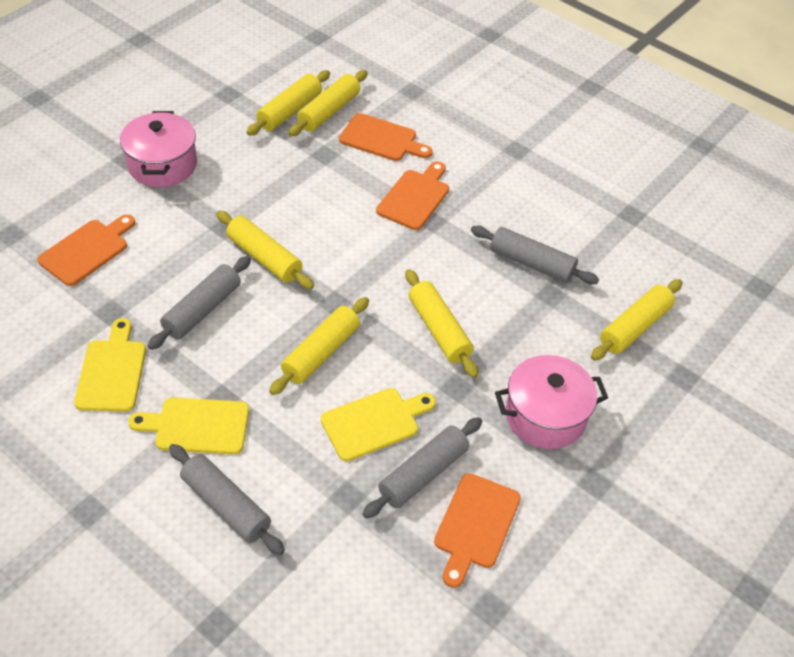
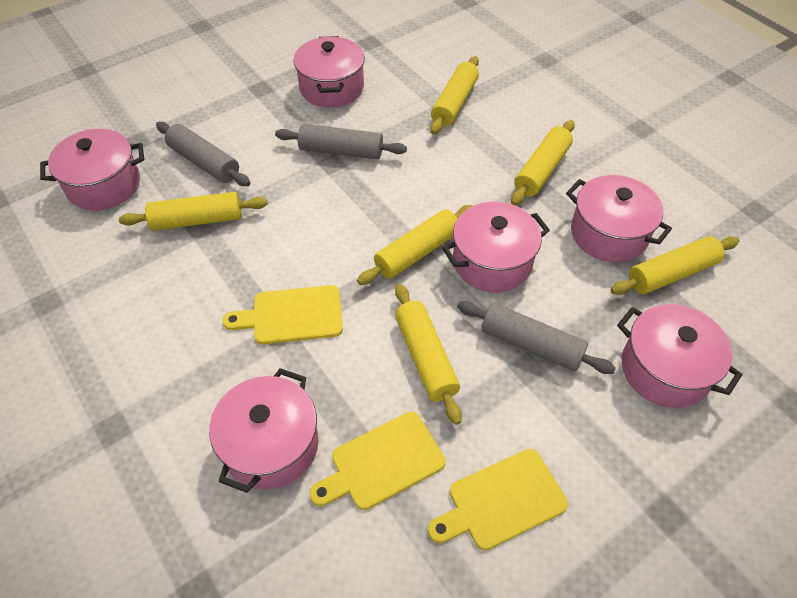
grey rolling pin: [148,256,251,350] [169,444,285,555] [362,417,482,519] [471,226,599,284] = 4 -> [156,122,250,186] [275,124,407,159] [457,301,616,374] = 3
orange cutting board: [38,214,135,286] [339,113,433,161] [376,161,449,230] [434,473,521,588] = 4 -> none = 0
pink pot: [120,111,197,188] [495,355,608,449] = 2 -> [40,129,144,210] [209,368,318,493] [293,36,365,107] [442,202,550,292] [566,175,672,262] [617,304,743,408] = 6

